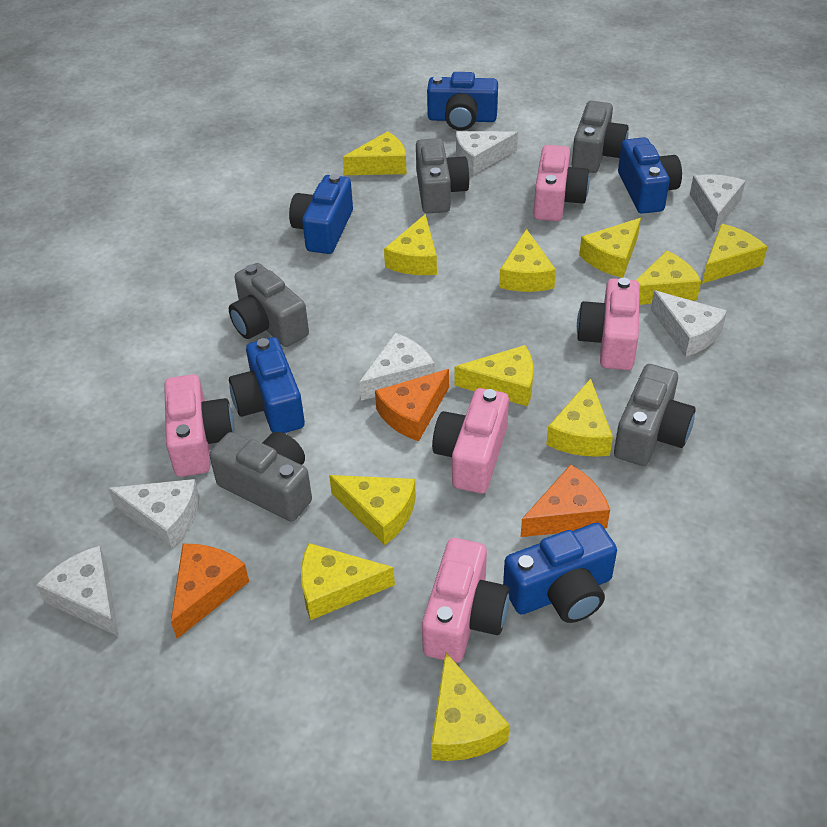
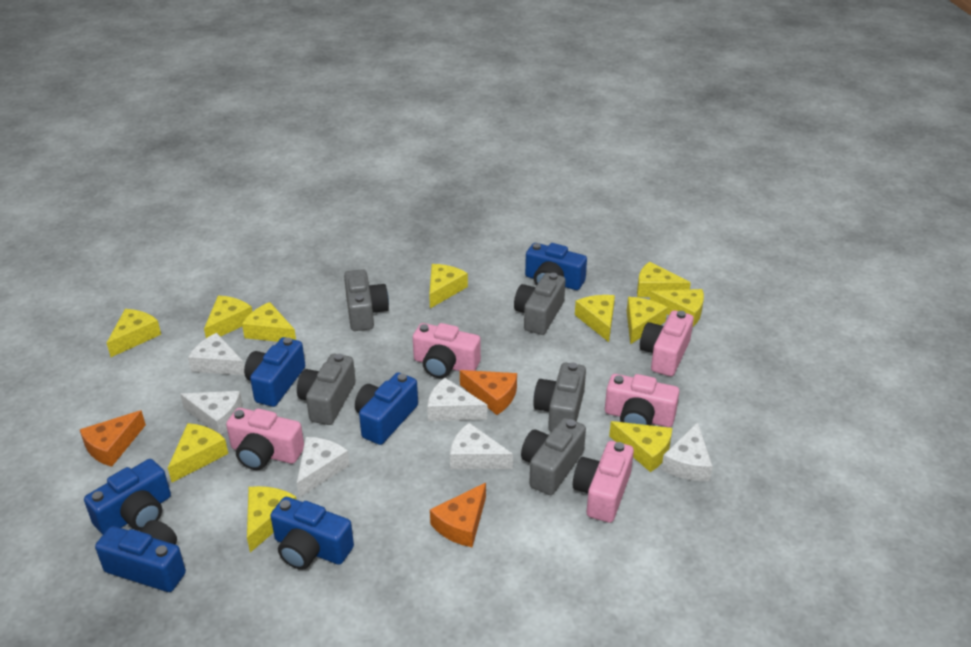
blue camera: [229,337,305,433] [289,174,353,254] [427,72,498,131] [503,523,617,623] [618,137,682,214] = 5 -> [84,459,171,535] [95,520,186,592] [244,337,305,407] [270,497,354,570] [355,372,418,445] [525,243,587,290] = 6

